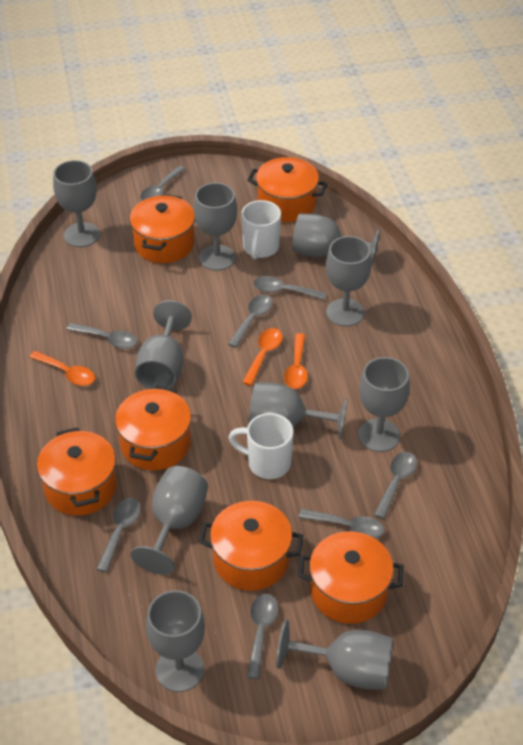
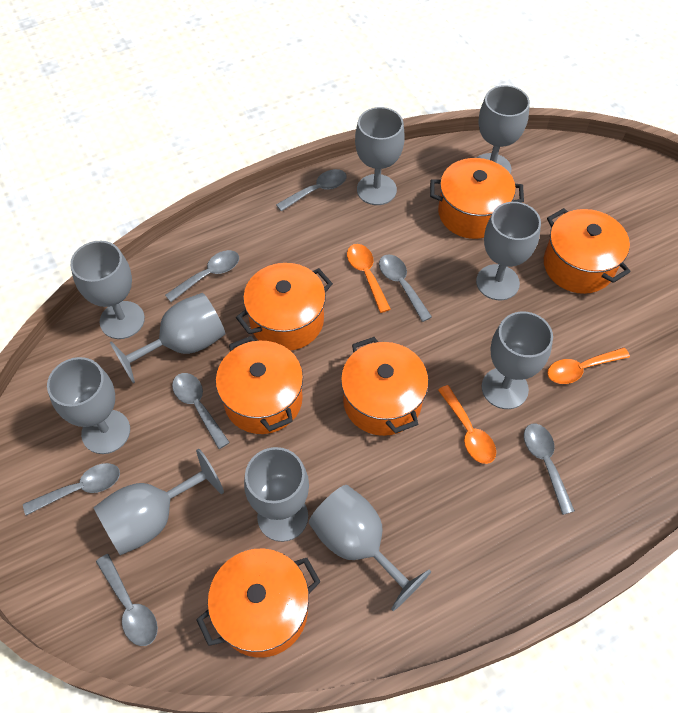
grey spoon: [67,323,138,349] [97,498,141,572] [140,166,185,201] [228,295,273,348] [247,594,278,679] [254,276,326,300] [298,509,384,538] [374,452,417,519] = 8 -> [23,463,120,516] [96,554,158,646] [165,250,239,302] [172,373,230,449] [276,169,347,211] [379,254,432,322] [524,423,575,515] = 7
white mug: [228,413,294,479] [241,200,281,259] = 2 -> none = 0

